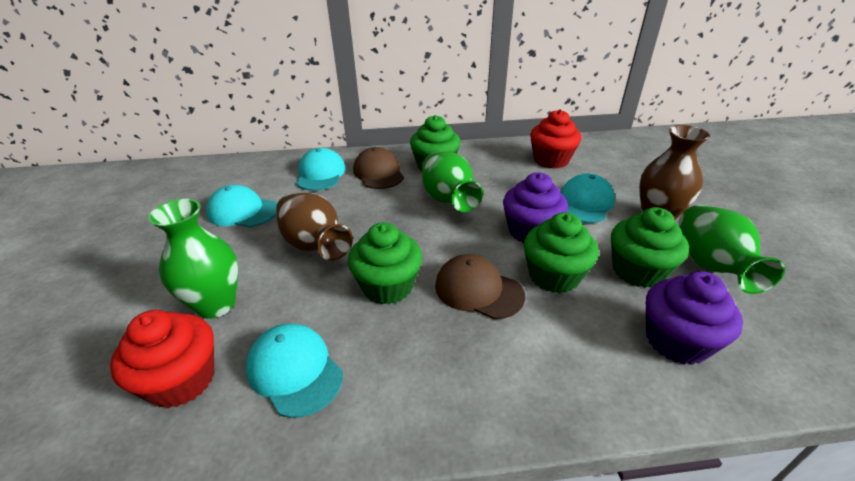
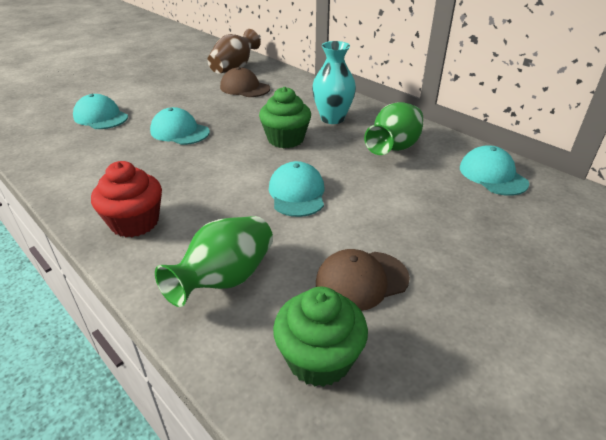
brown vase: [276,193,353,261] [639,125,710,220] = 2 -> [207,29,261,74] = 1
green cupcake: [348,222,422,305] [410,115,460,171] [524,212,599,293] [611,207,689,288] = 4 -> [259,87,311,148] [273,287,368,387] = 2
green vase: [148,199,238,319] [422,152,483,212] [678,205,785,294] = 3 -> [155,216,273,307] [364,102,423,155] = 2
purple cupcake: [503,172,568,243] [646,271,743,365] = 2 -> none = 0
red cupcake: [110,310,214,408] [530,109,581,168] = 2 -> [91,161,162,237] = 1
turquoise vase: none = 0 -> [312,41,356,124] = 1

